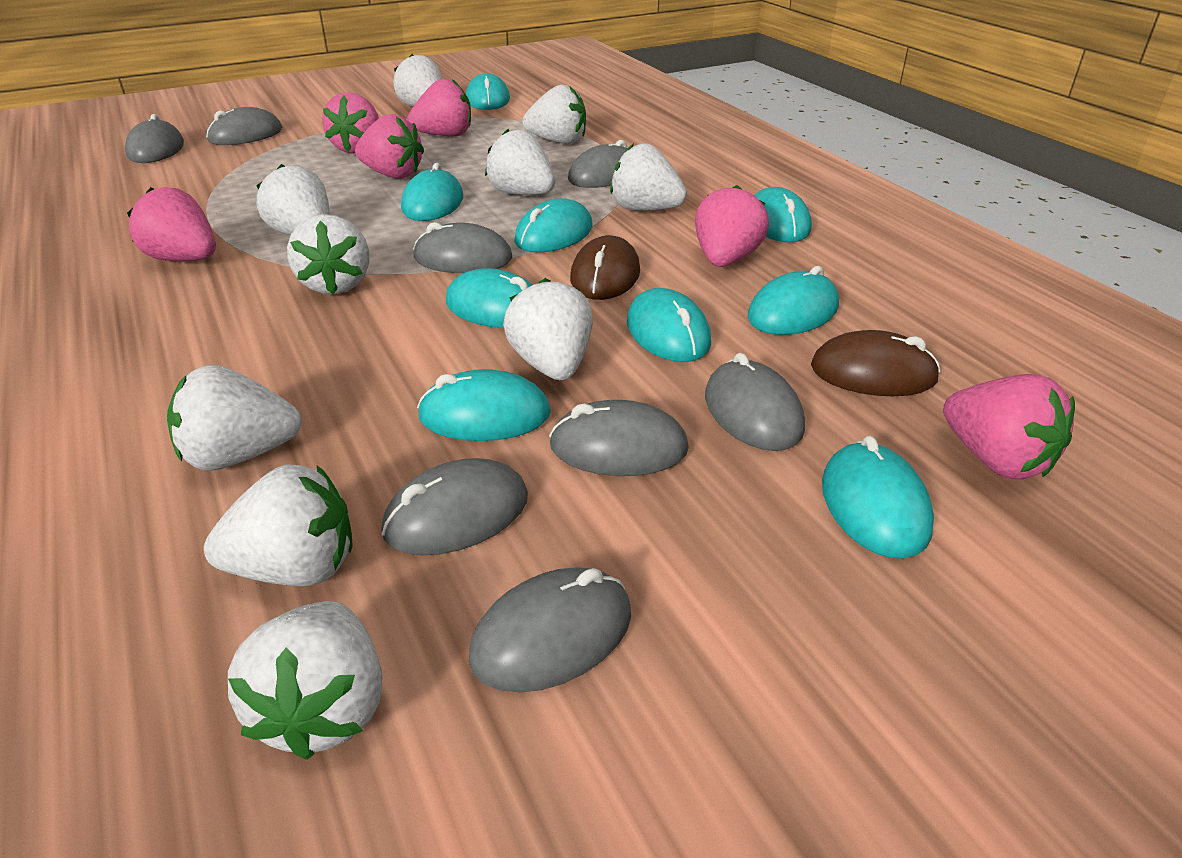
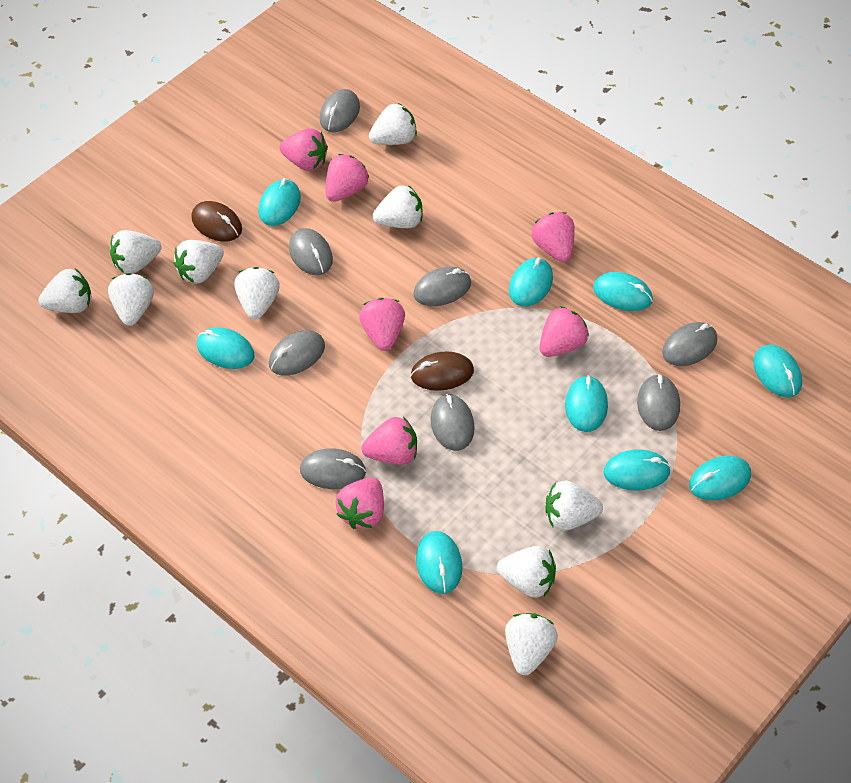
pink strawberry: [127,187,216,261] [322,92,379,154] [355,114,424,179] [408,79,471,136] [695,185,769,267] [943,374,1075,479] = 6 -> [280,128,328,171] [326,154,369,202] [336,478,384,529] [359,298,405,351] [361,417,417,465] [532,212,575,262] [539,306,589,357] = 7

